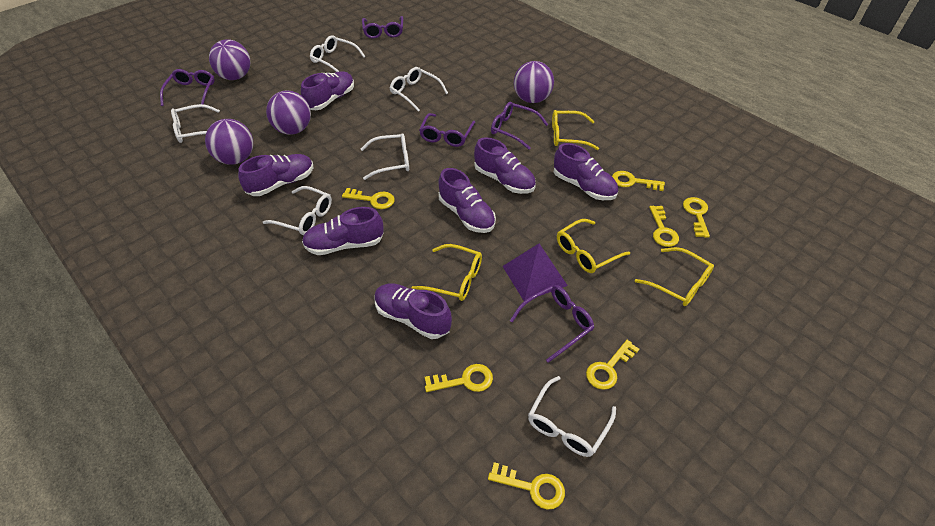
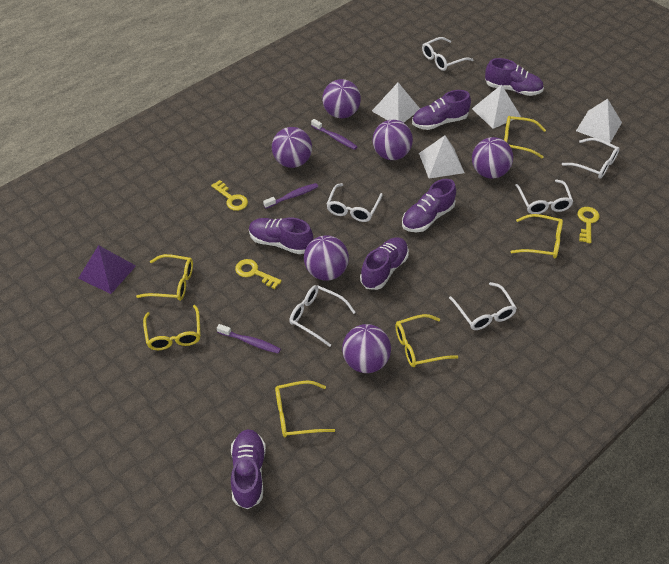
purple ball: [205,119,253,165] [209,39,250,80] [266,90,311,134] [514,61,554,103] = 4 -> [272,127,312,168] [304,235,349,281] [322,79,361,118] [342,324,391,373] [373,120,413,160] [472,137,513,178] = 6
purple glasses: [160,69,215,108] [362,16,403,39] [419,113,475,147] [491,102,548,150] [510,285,594,363] = 5 -> none = 0
purple shoe: [238,154,313,196] [301,71,354,110] [302,207,384,255] [375,284,452,339] [439,168,496,233] [474,137,536,194] [554,143,618,200] = 7 -> [231,429,266,509] [249,217,313,254] [360,237,409,290] [402,179,456,232] [412,90,471,130] [485,58,544,96] = 6
purple toothbrush: none = 0 -> [217,324,281,354] [263,183,318,209] [311,119,357,150] = 3
white pyramid: none = 0 -> [372,82,420,123] [419,135,464,179] [472,84,521,129] [576,99,622,143] = 4
yellow glasses: [411,244,482,301] [552,110,599,150] [557,219,630,273] [635,247,714,306] = 4 -> [136,254,193,301] [143,305,201,350] [275,380,335,437] [395,314,458,367] [504,116,546,158] [510,214,563,259] = 6
yellow key: [342,188,395,209] [425,364,493,392] [488,462,565,510] [586,340,639,390] [612,171,665,191] [649,206,679,247] [683,197,710,238] = 7 -> [211,180,248,211] [235,259,282,289] [578,207,600,243] = 3

